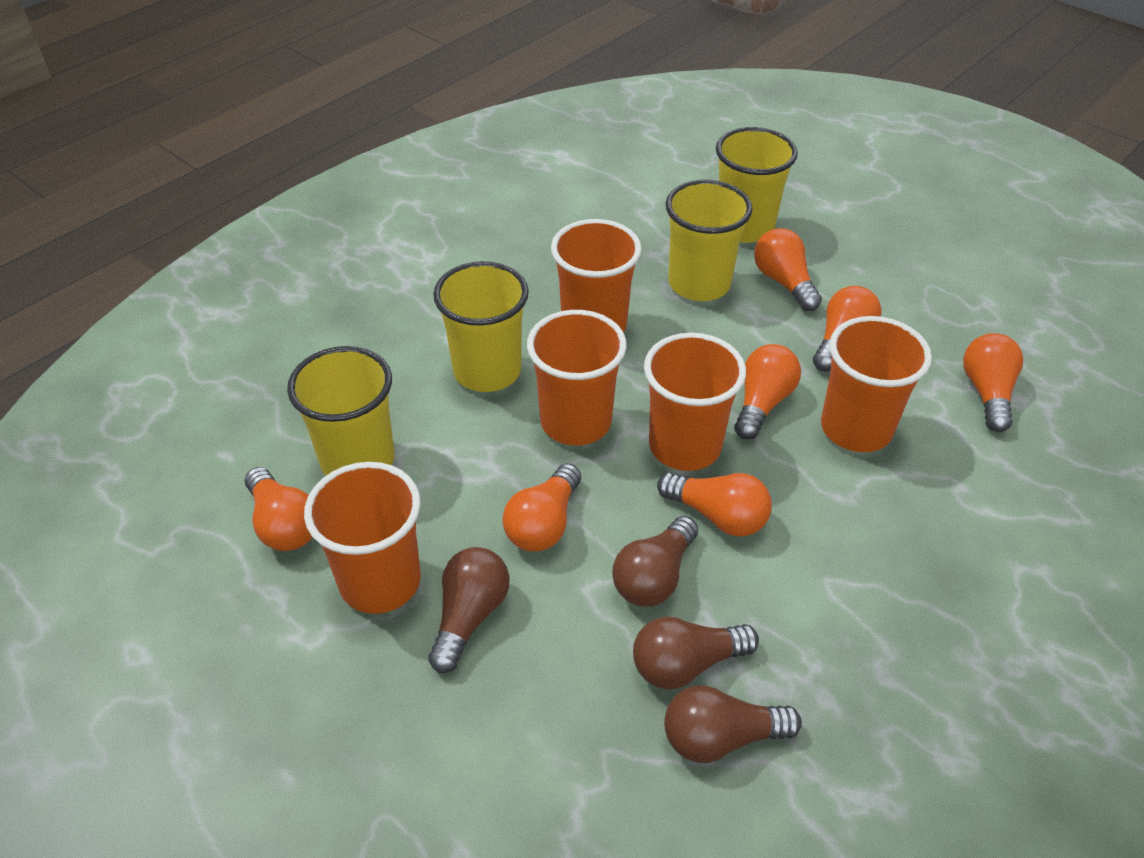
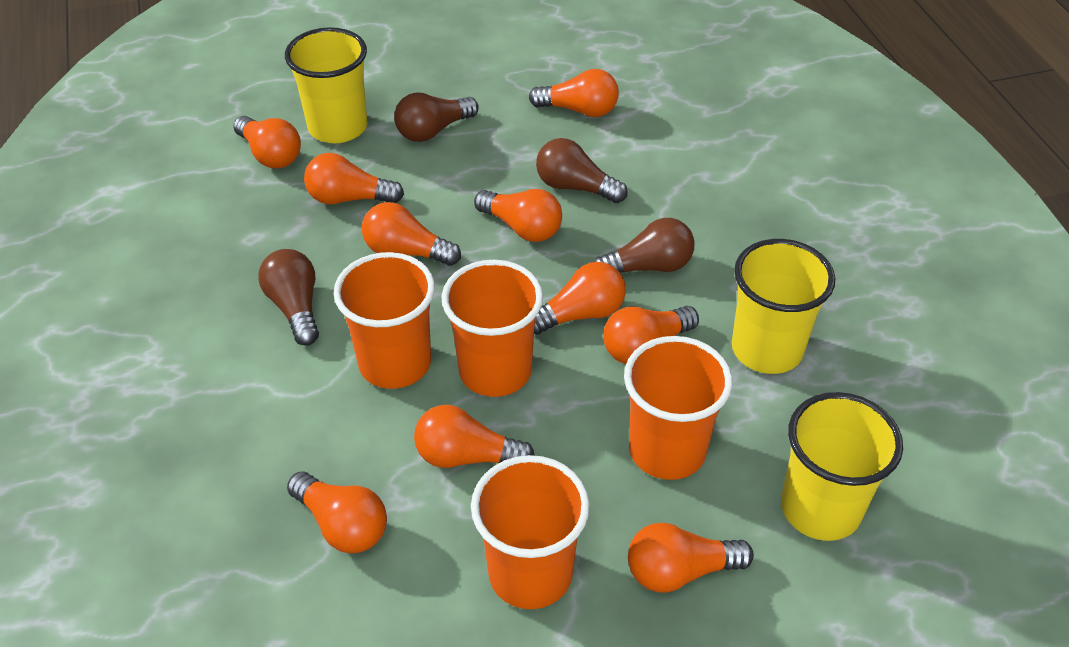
orange cup: [304,462,421,614] [527,310,627,445] [551,219,642,333] [644,333,746,471] [821,316,932,452] = 5 -> [334,252,435,389] [441,260,543,397] [471,455,590,609] [624,336,733,480] = 4
orange light bulb: [245,467,312,551] [502,463,581,552] [657,472,772,536] [734,344,801,439] [754,228,822,311] [813,286,882,372] [963,333,1023,432] = 7 -> [233,116,301,168] [287,471,387,553] [304,153,404,204] [362,202,461,266] [414,405,535,468] [474,189,562,242] [529,69,619,117] [534,262,626,335] [603,306,699,364] [628,523,754,592] = 10
yellow cup: [287,346,394,476] [433,261,529,392] [665,180,753,301] [716,127,798,243] = 4 -> [285,27,367,143] [732,239,835,374] [781,392,903,541] = 3

